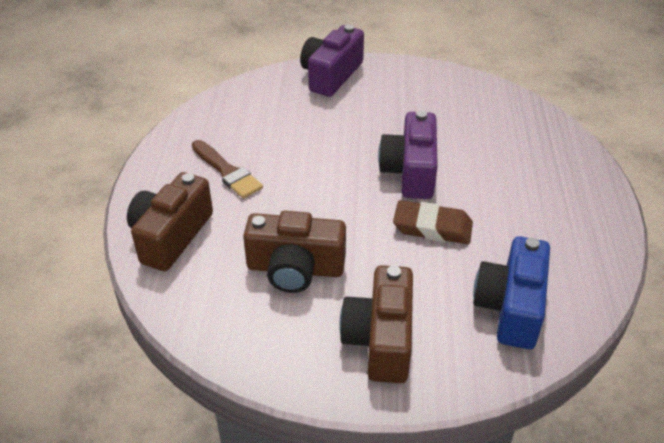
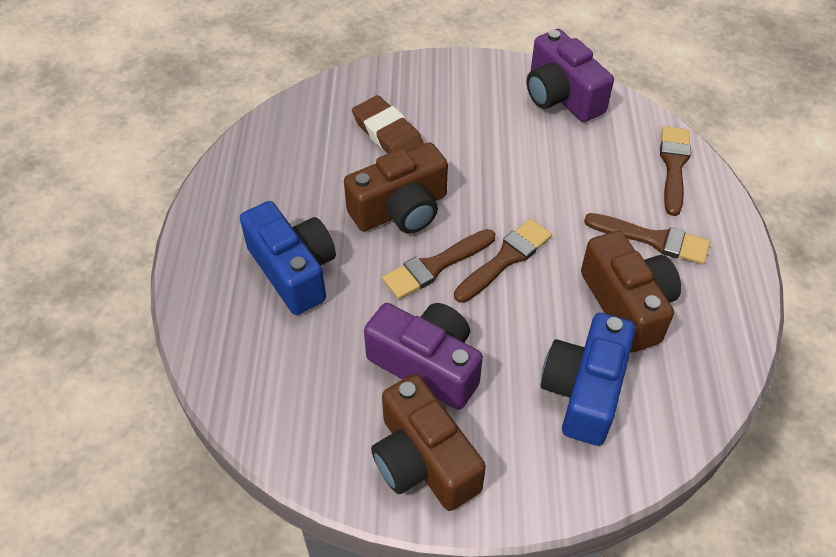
blue camera: [473,236,550,349] = 1 -> [240,201,336,315] [541,313,636,446] = 2
brown brush: [192,140,263,199] = 1 -> [382,229,495,299] [454,219,552,303] [584,213,710,264] [660,126,691,216] = 4

